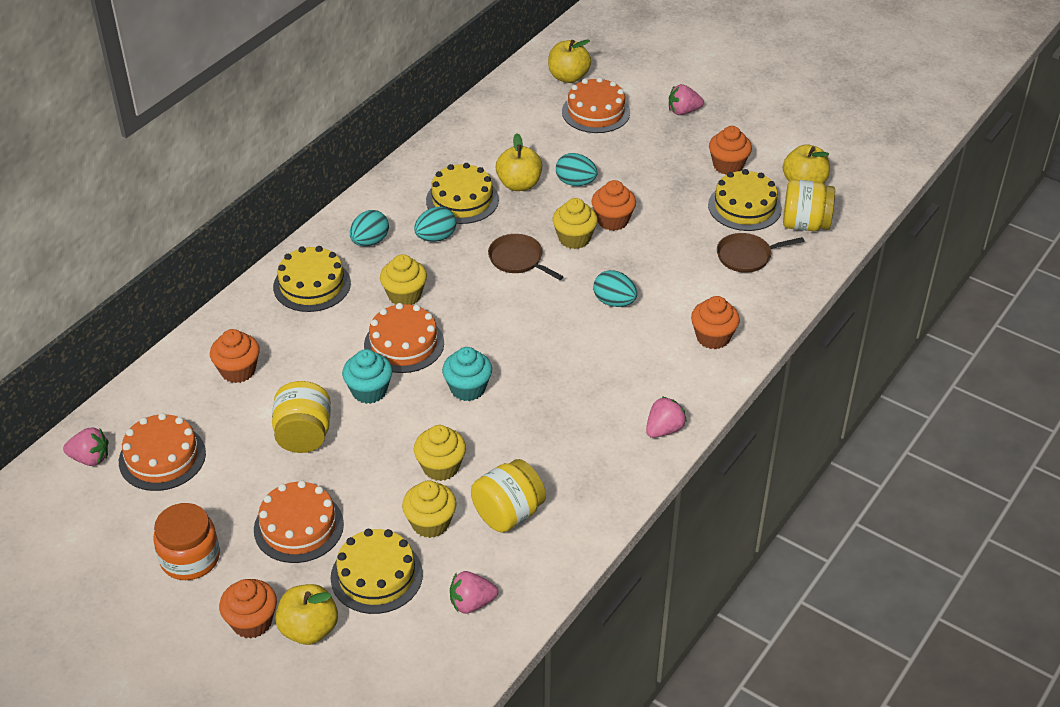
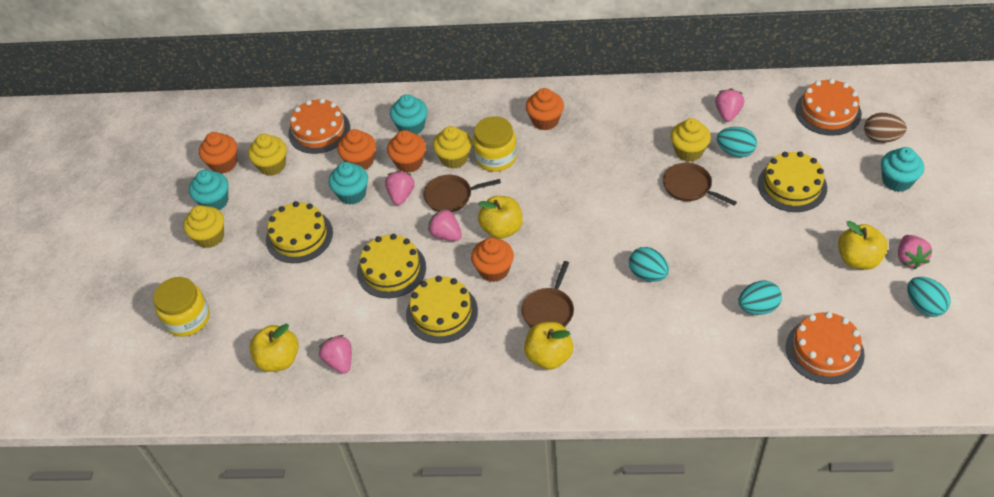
brown egg: none = 0 -> [864,113,907,143] = 1
brown pan: [488,234,563,280] [717,233,804,273] = 2 -> [423,175,501,212] [521,261,574,328] [663,163,737,206] = 3
orange cake: [119,413,206,491] [254,480,344,563] [364,303,444,373] [562,77,630,133] = 4 -> [288,98,350,154] [786,312,865,384] [795,79,862,136] = 3
orange jar: [153,503,220,580] = 1 -> none = 0
pink strawberry: [63,427,109,466] [450,571,498,614] [646,396,687,438] [669,84,704,115] = 4 -> [319,335,352,374] [385,171,415,205] [428,208,462,241] [715,88,744,122] [898,235,932,269] = 5
turquoise cupcake: [342,349,392,404] [442,347,492,401] = 2 -> [189,170,229,210] [329,162,368,205] [390,94,428,135] [881,147,924,192] = 4
yellow jar: [272,381,331,453] [471,459,546,533] [783,179,835,231] = 3 -> [153,277,210,337] [473,116,517,172] = 2

